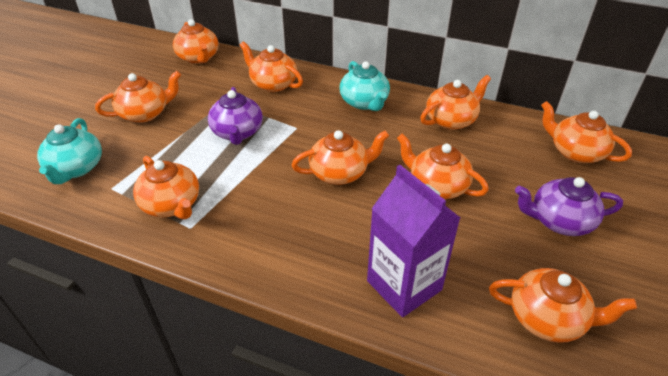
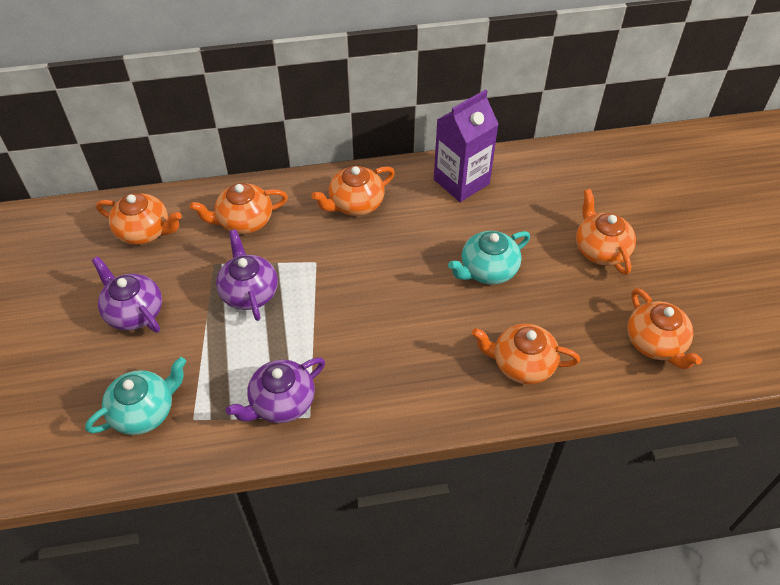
orange teapot: [95,71,181,123] [133,156,199,219] [173,19,219,64] [240,41,303,92] [292,130,389,185] [397,134,489,199] [420,75,491,130] [489,268,637,343] [541,101,632,163] = 9 -> [96,193,182,245] [190,183,288,234] [311,166,395,216] [472,324,580,384] [576,189,636,275] [627,288,702,369] = 6
purple teapot: [208,87,263,145] [515,177,623,236] = 2 -> [92,256,162,332] [216,229,278,321] [226,357,325,423] = 3

